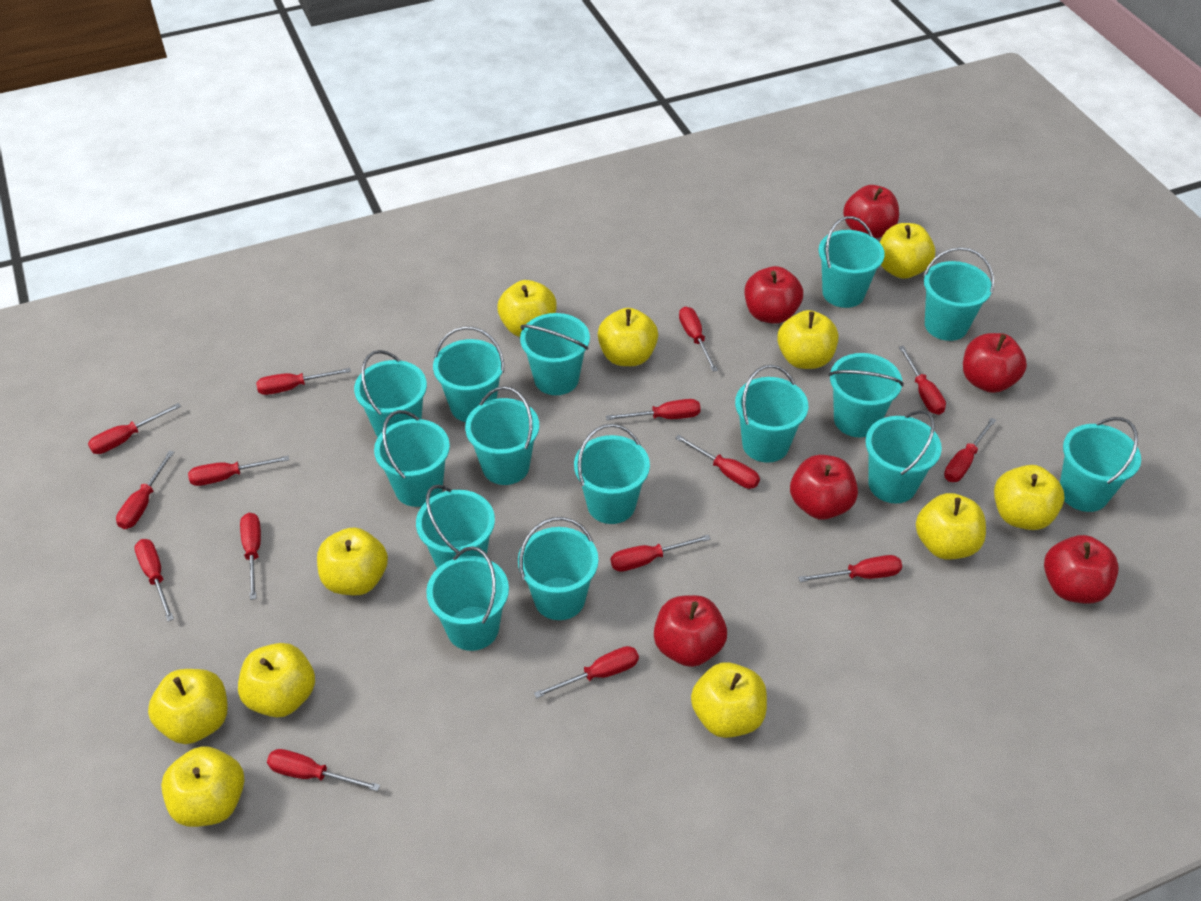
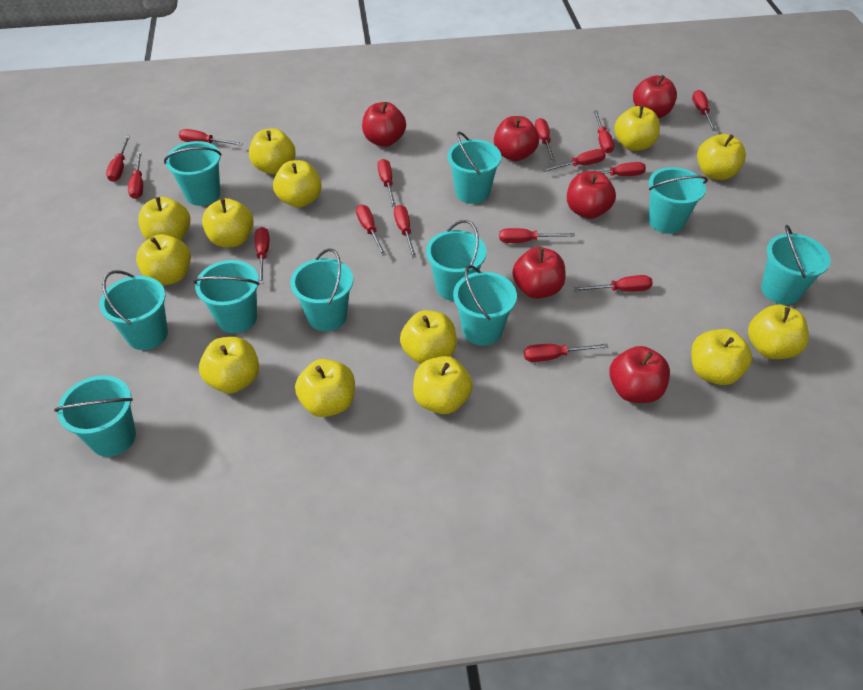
turquoise bucket: [354,350,427,437] [374,410,450,507] [416,485,495,569] [426,546,509,651] [433,326,504,422] [465,386,539,485] [518,517,598,620] [520,313,590,395] [574,424,650,524] [735,365,808,463] [819,216,885,308] [828,353,904,437] [866,410,942,503] [924,247,994,341] [1060,417,1141,512] = 15 -> [54,375,136,457] [99,270,168,350] [164,141,221,206] [193,260,260,333] [290,248,353,331] [426,220,487,301] [447,131,501,204] [453,265,517,346] [648,167,708,234] [761,225,831,305] = 10
yellow apple: [148,669,228,744] [161,746,244,827] [238,643,315,717] [317,527,388,595] [497,280,557,337] [598,308,658,366] [691,662,767,738] [777,310,839,369] [880,223,935,279] [916,493,986,559] [994,465,1065,530] = 11 -> [136,234,191,285] [138,197,190,240] [199,337,259,393] [202,198,254,247] [249,128,296,174] [273,160,322,208] [295,359,355,417] [400,310,457,364] [413,356,473,414] [614,105,660,151] [691,329,752,385] [697,134,746,180] [748,305,809,359] = 13

